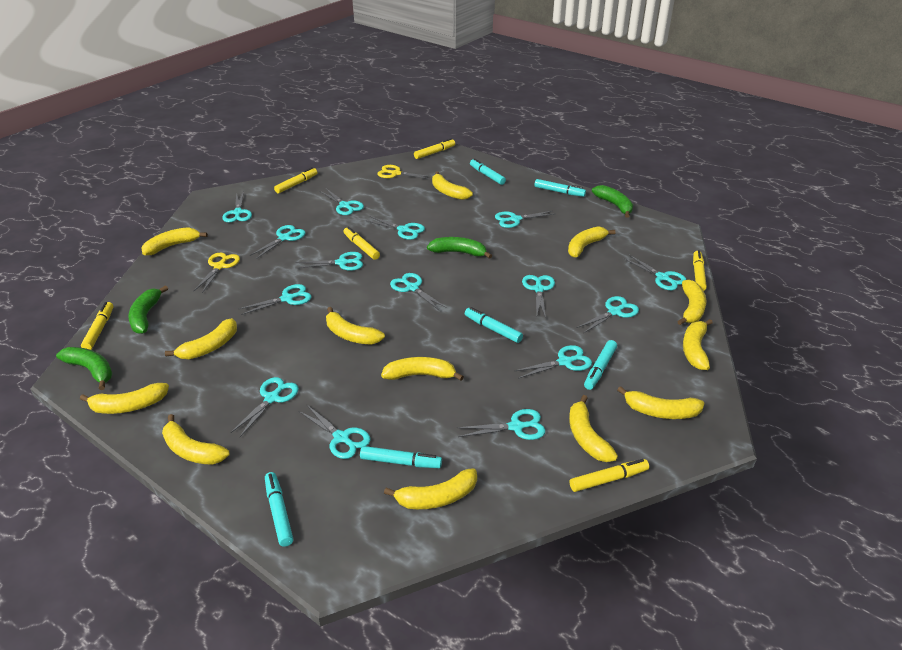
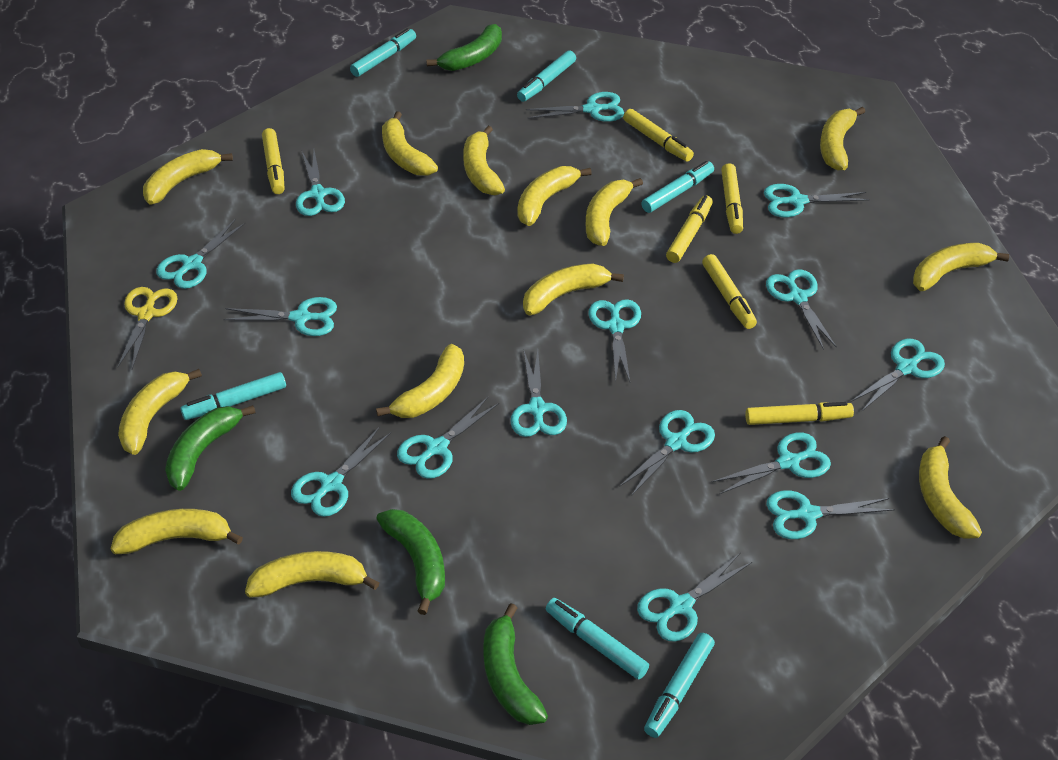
yellow scissors: [194,253,240,293] [377,165,433,179] = 2 -> [117,287,178,369] = 1

